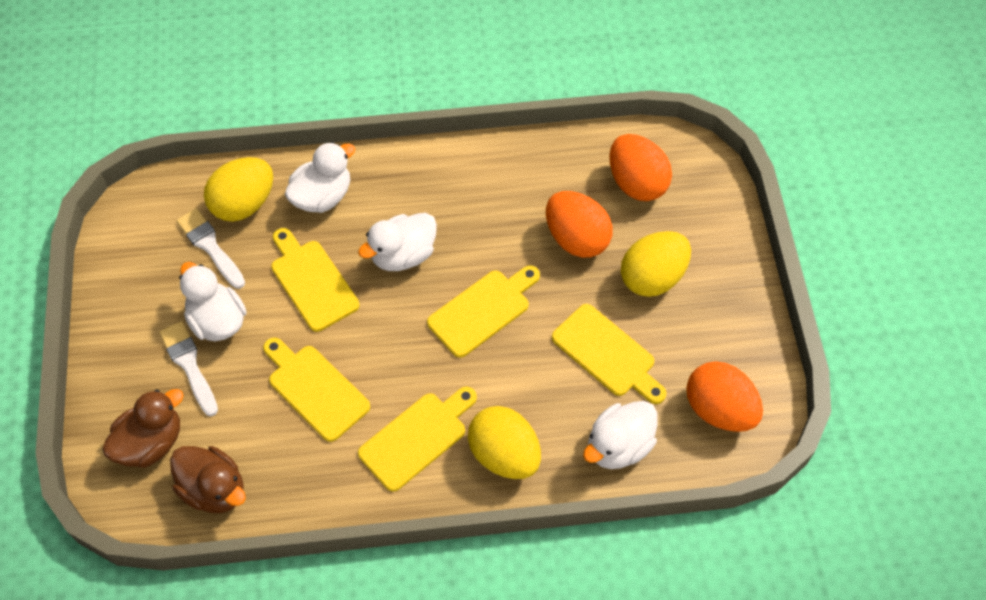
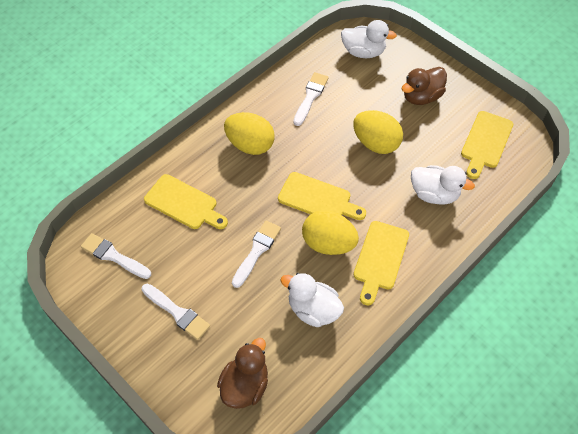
orange egg: [546,191,613,258] [609,134,672,201] [686,361,763,432] = 3 -> none = 0
white brush: [159,321,218,416] [176,208,245,289] = 2 -> [81,233,151,279] [142,284,210,340] [232,221,281,288] [293,72,329,126] = 4
white duck: [179,262,247,341] [285,142,355,213] [358,213,437,271] [583,401,658,469] = 4 -> [280,273,344,327] [341,20,397,58] [411,165,475,205] = 3
yellow cutting board: [263,337,370,442] [271,228,360,332] [358,387,477,492] [427,265,540,358] [552,304,667,404] = 5 -> [144,174,228,229] [278,172,366,220] [354,221,409,306] [461,111,513,179] = 4

